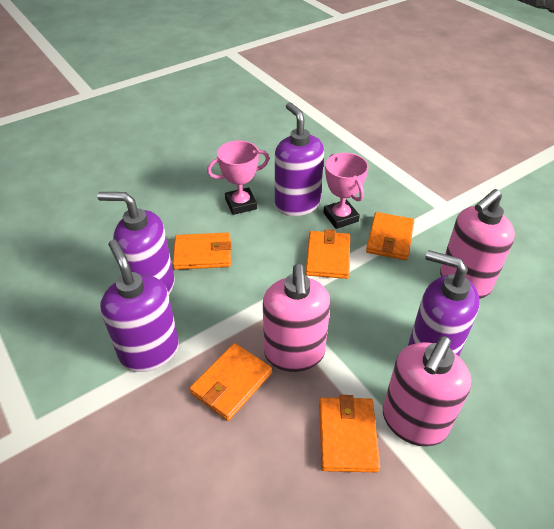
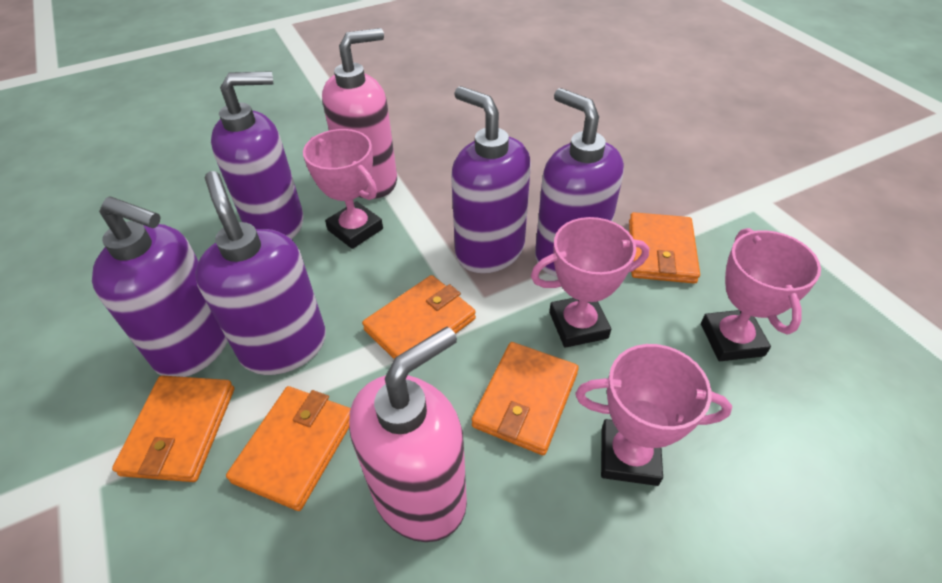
pink soap dispenser: [263,264,330,372] [383,336,472,447] [440,189,515,299] = 3 -> [322,28,397,199] [349,327,467,542] = 2
pink trophy: [207,140,269,215] [323,153,368,229] = 2 -> [303,129,383,249] [531,217,649,348] [575,344,732,486] [701,228,821,361] = 4
purple soap dispenser: [97,192,175,294] [100,240,179,372] [275,102,324,216] [408,250,480,356] = 4 -> [92,196,228,377] [195,171,326,375] [211,71,304,239] [451,86,531,273] [535,88,624,277] = 5

